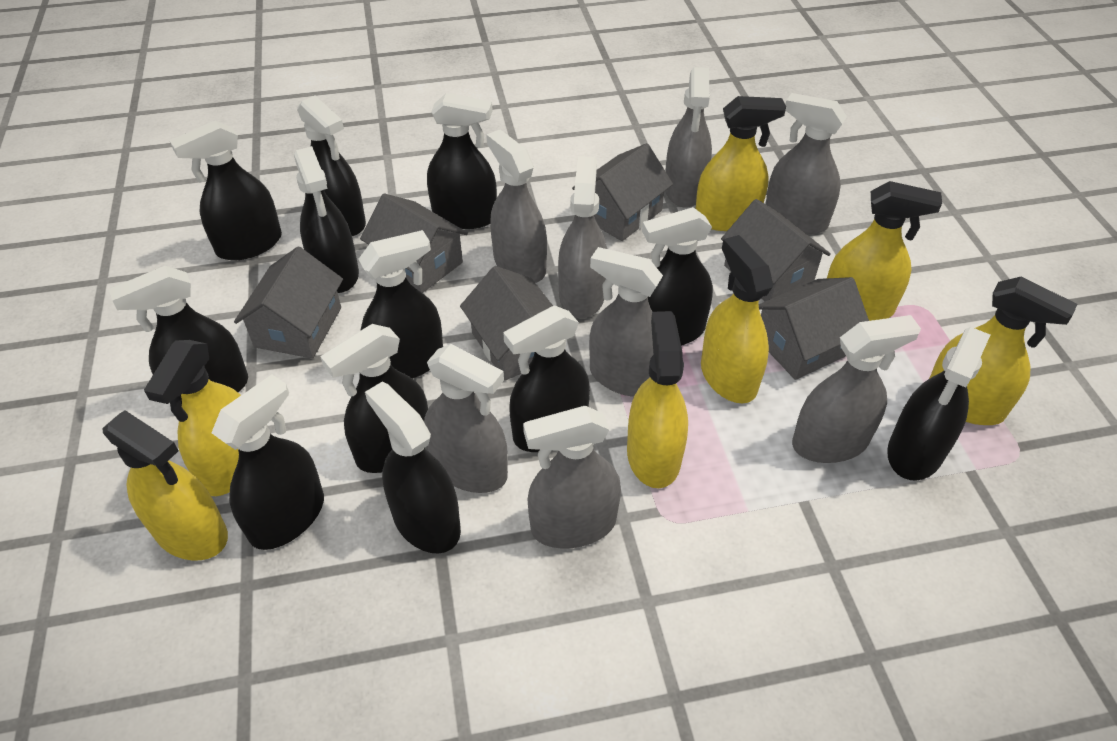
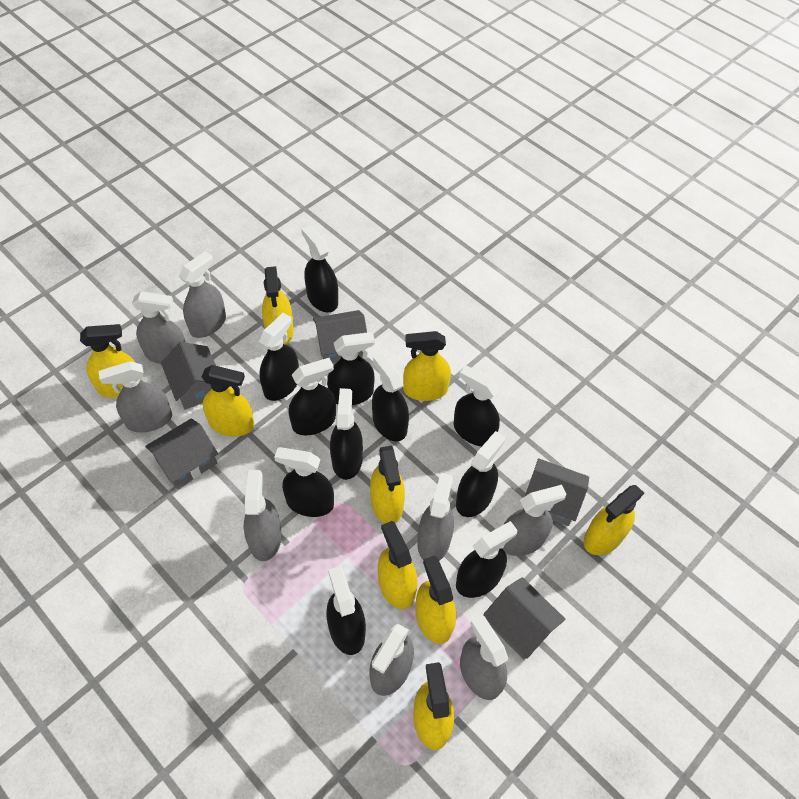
black spray bottle: [109,266,248,407] [170,120,282,260] [211,375,324,550] [294,146,359,293] [297,96,366,236] [320,324,428,473] [358,230,443,379] [365,382,461,554] [427,93,497,229] [503,305,590,452] [642,207,713,346] [887,327,990,481] = 12 -> [259,313,299,401] [274,447,334,517] [289,358,336,435] [301,225,338,312] [326,566,366,655] [327,332,375,405] [330,388,363,480] [372,353,409,441] [454,366,500,446] [456,431,505,517] [456,521,517,598] = 11
grey house: [234,247,343,358] [360,193,468,293] [460,266,553,381] [572,143,673,241] [721,199,831,301] [759,277,869,380] = 6 -> [145,418,218,489] [161,342,216,410] [313,310,367,363] [483,577,565,659] [525,458,589,526] = 5
yellow spray bottle: [103,410,228,561] [144,340,241,496] [627,311,688,488] [695,96,786,231] [701,235,773,404] [827,181,942,321] [929,277,1077,425] = 7 -> [80,324,142,398] [202,365,254,436] [262,266,294,345] [370,445,405,523] [378,521,418,609] [403,331,451,401] [413,662,454,750] [415,555,456,644] [584,485,644,555] = 9

